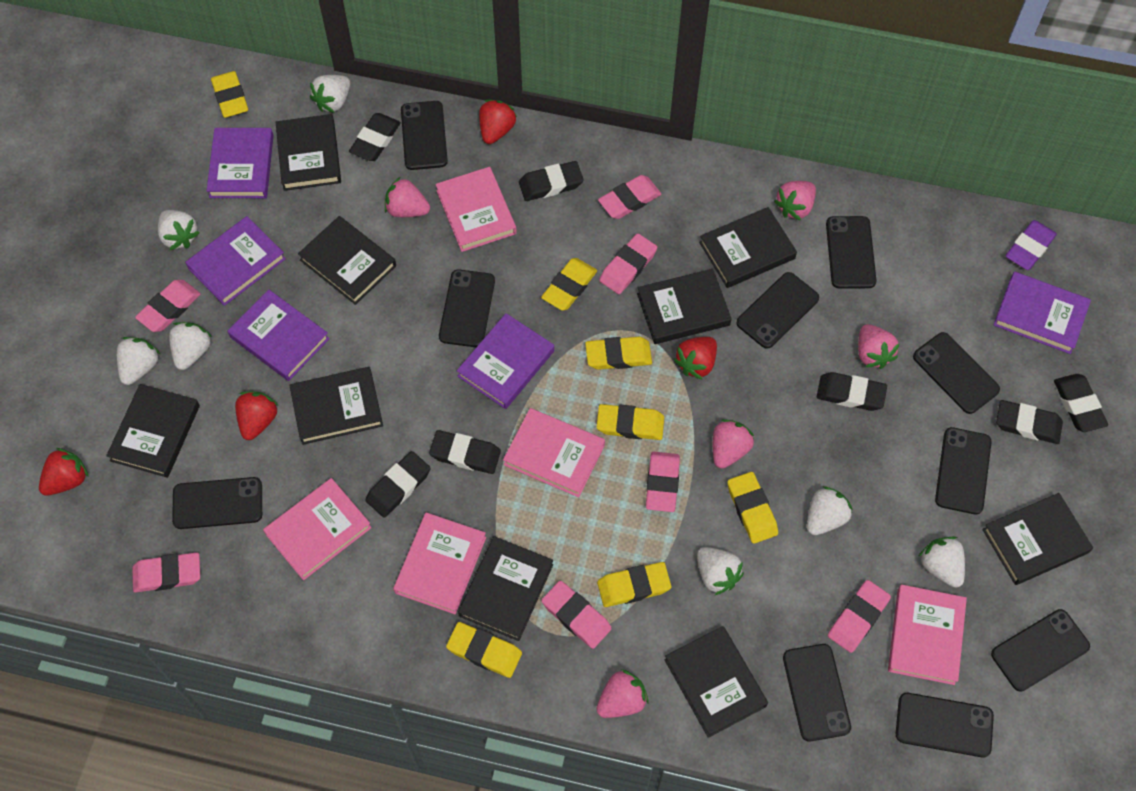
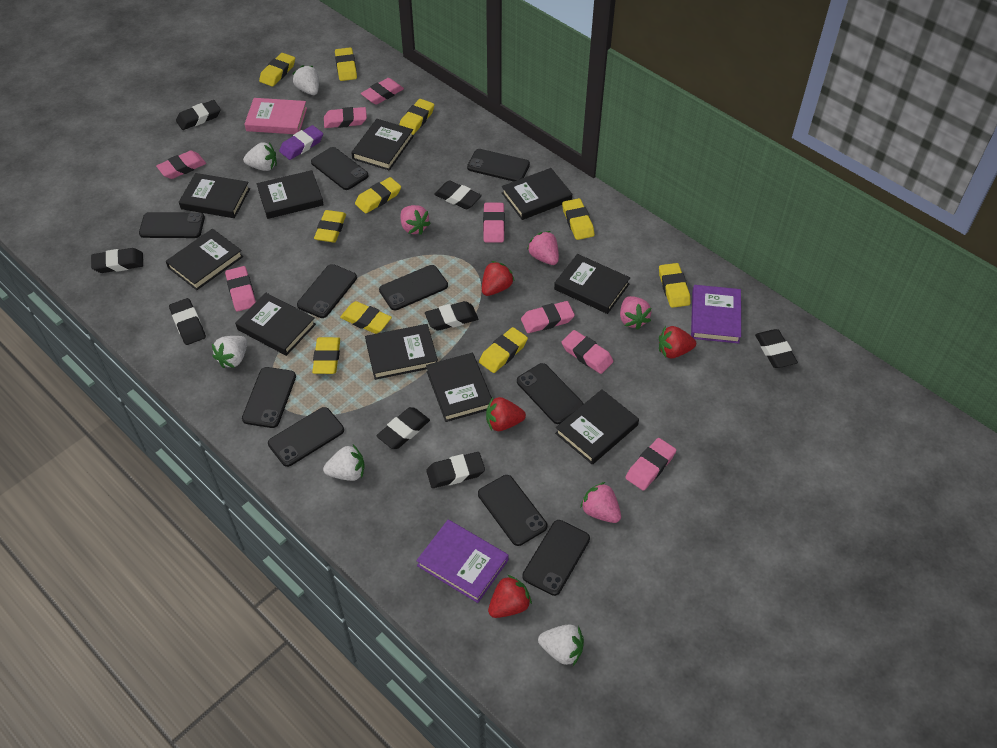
black book: [106,384,200,478] [276,114,341,191] [289,367,383,445] [298,216,396,305] [458,536,553,641] [637,269,732,344] [665,626,768,738] [699,207,797,288] [982,493,1093,585] = 9 -> [166,229,243,290] [179,173,250,218] [235,292,316,356] [257,170,324,219] [351,119,414,170] [365,324,438,380] [426,353,492,422] [502,168,572,220] [554,254,630,314] [555,389,639,465] = 10
black eraser: [349,113,401,161] [366,451,431,518] [429,430,501,474] [519,161,584,201] [817,372,887,411] [996,400,1063,444] [1054,374,1108,432] = 7 -> [91,248,143,273] [169,298,206,345] [176,100,221,130] [376,407,430,449] [425,301,478,331] [426,452,485,488] [434,181,482,209] [755,329,798,368] = 8
pink book: [263,478,372,580] [393,512,486,614] [436,167,517,252] [503,408,605,497] [888,585,967,685] = 5 -> [244,98,307,134] = 1
pink eraser: [132,552,200,593] [135,280,201,332] [542,581,612,649] [598,175,661,219] [599,233,657,294] [646,452,680,512] [828,580,891,653] = 7 -> [156,151,206,179] [225,266,256,311] [324,107,367,128] [361,78,404,105] [483,203,505,243] [521,301,575,333] [562,330,613,374] [625,438,676,491] = 8
pink strawberry: [385,177,430,217] [596,669,649,718] [713,419,754,469] [774,181,816,221] [858,324,900,369] = 5 -> [400,205,431,235] [527,231,559,265] [580,482,621,523] [620,296,651,330] = 4
purple book: [185,216,286,306] [207,128,274,198] [228,290,329,381] [457,313,554,409] [994,272,1091,354] = 5 -> [416,520,508,603] [691,285,741,344] = 2
white strawberry: [117,337,160,385] [158,210,200,250] [169,322,212,370] [310,75,350,113] [697,547,744,595] [807,486,852,535] [918,536,965,588] = 7 -> [212,336,247,368] [243,142,277,171] [292,65,319,95] [323,445,365,481] [538,625,584,666] = 5
yellow eraser: [211,71,248,118] [446,622,522,678] [541,258,597,311] [585,337,652,370] [597,404,664,440] [597,562,671,607] [727,472,778,544] = 7 -> [259,53,295,86] [312,337,340,374] [314,210,346,243] [335,47,357,81] [340,301,392,334] [355,177,401,213] [399,99,434,135] [479,327,528,373] [562,198,594,240] [659,263,691,308] = 10

